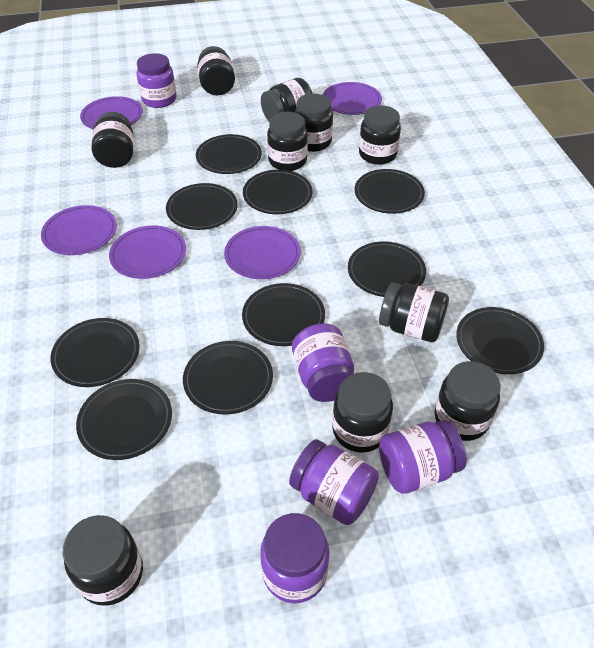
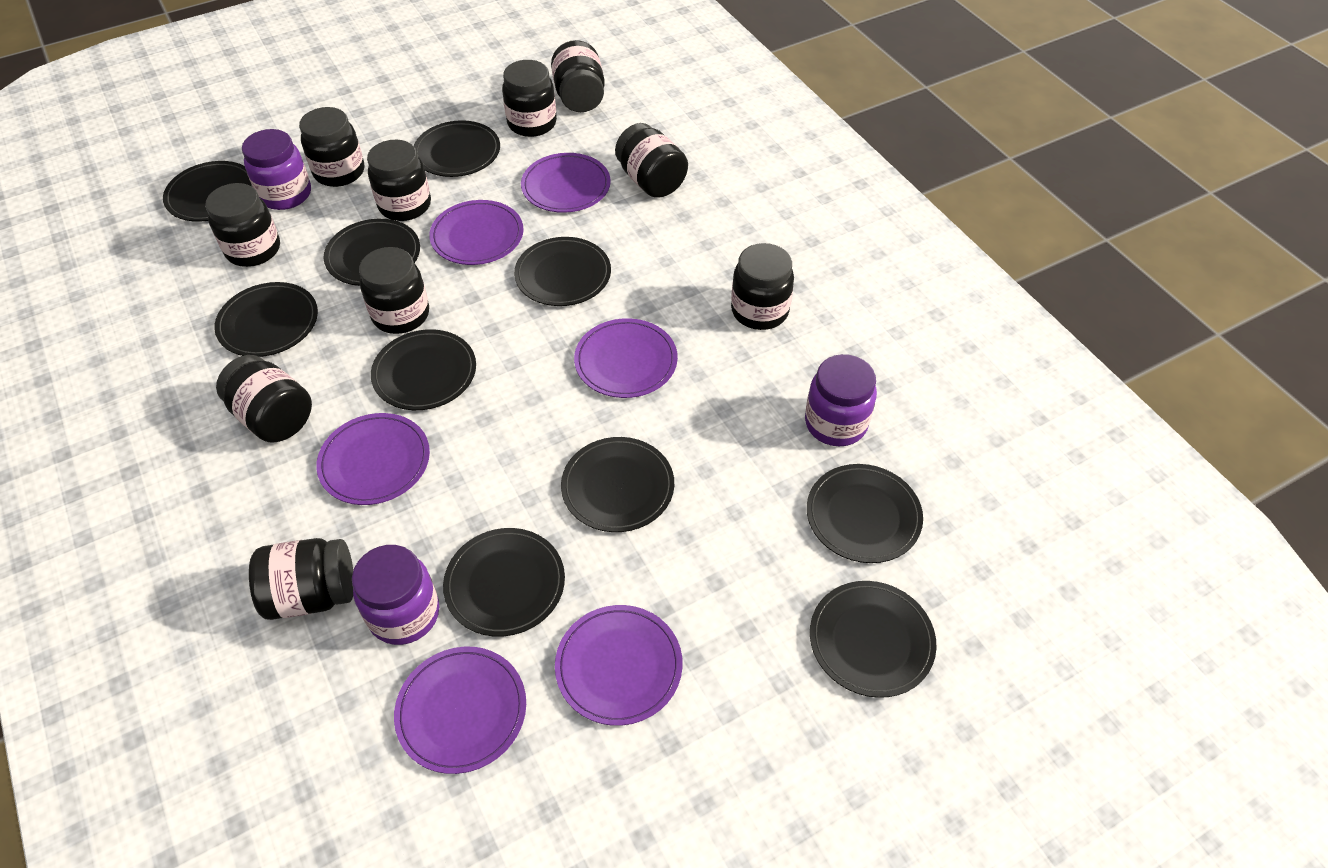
purple jar: [136,53,176,108] [260,513,329,603] [289,439,379,525] [292,324,354,402] [379,420,467,494] = 5 -> [242,129,311,210] [352,545,439,645] [805,354,877,446] = 3
purple plate: [41,205,117,255] [80,96,143,129] [109,225,186,279] [224,226,301,279] [323,82,382,115] = 5 -> [316,413,430,505] [394,647,526,774] [429,200,524,265] [521,153,611,213] [555,605,683,726] [574,318,678,398] = 6

